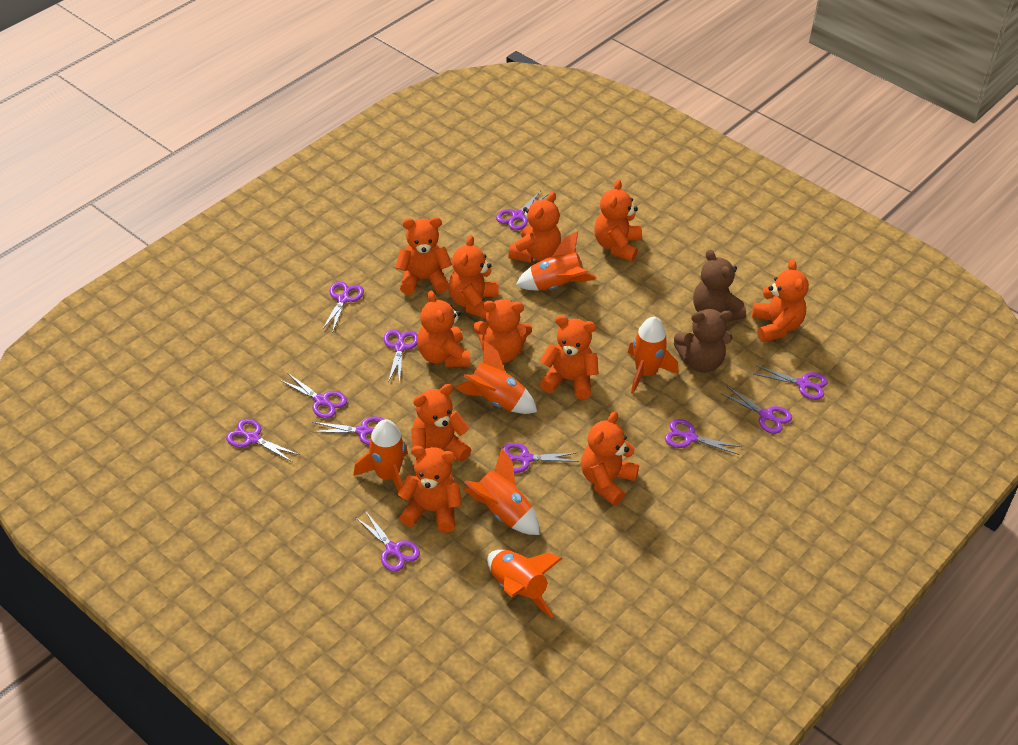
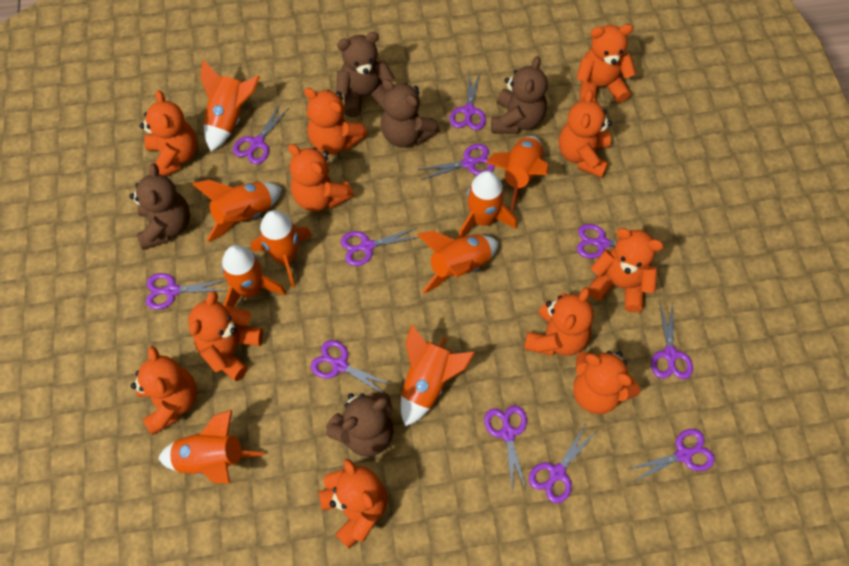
brown teddy bear: [674,309,732,373] [693,249,746,321] = 2 -> [129,163,190,250] [326,392,394,457] [336,32,395,117] [380,79,440,148] [491,56,548,134] = 5
orange rocket: [353,419,408,500] [454,341,537,414] [463,448,540,535] [487,550,563,618] [516,231,597,291] [627,317,678,394] = 6 -> [158,410,264,484] [192,180,282,242] [200,60,260,151] [221,245,286,307] [251,210,312,288] [401,324,475,427] [417,231,498,293] [458,171,517,238] [486,136,549,211] = 9

